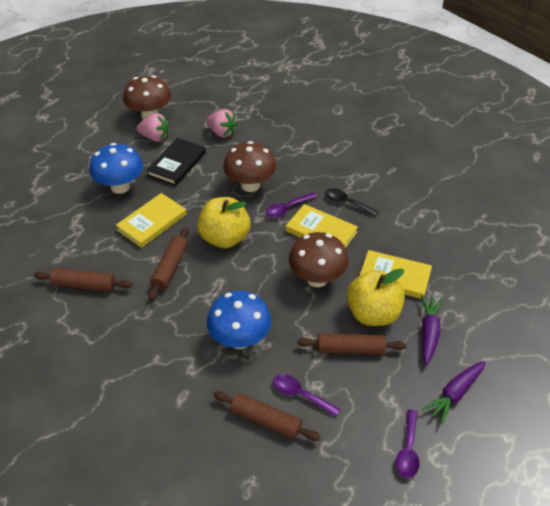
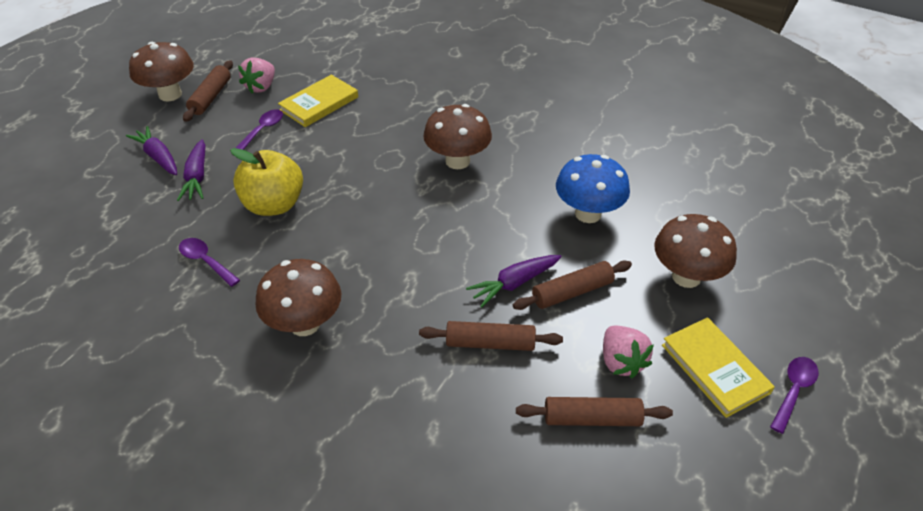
black book: [146,138,206,186] = 1 -> none = 0
black spoon: [325,188,379,217] = 1 -> none = 0
blue mushroom: [89,143,143,194] [207,291,271,349] = 2 -> [556,154,630,223] = 1
brown mushroom: [123,75,171,120] [223,141,276,192] [289,232,349,287] = 3 -> [129,42,194,101] [255,259,341,336] [423,104,492,169] [654,214,737,288] = 4
purple carrot: [421,295,443,365] [422,361,486,424] = 2 -> [126,126,177,175] [177,139,206,201] [466,255,562,307] = 3
yellow apple: [197,197,251,248] [346,268,405,326] = 2 -> [230,148,303,216] = 1
yellow book: [116,193,187,248] [286,204,358,248] [359,250,432,299] = 3 -> [278,75,358,127] [662,317,775,418] = 2

